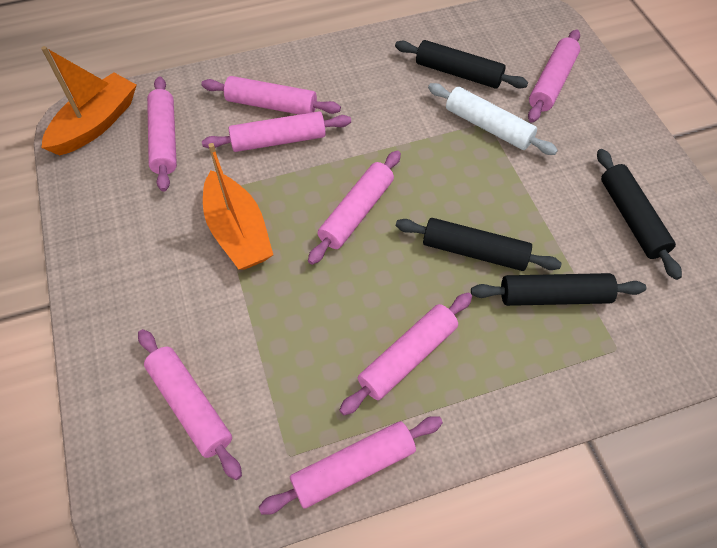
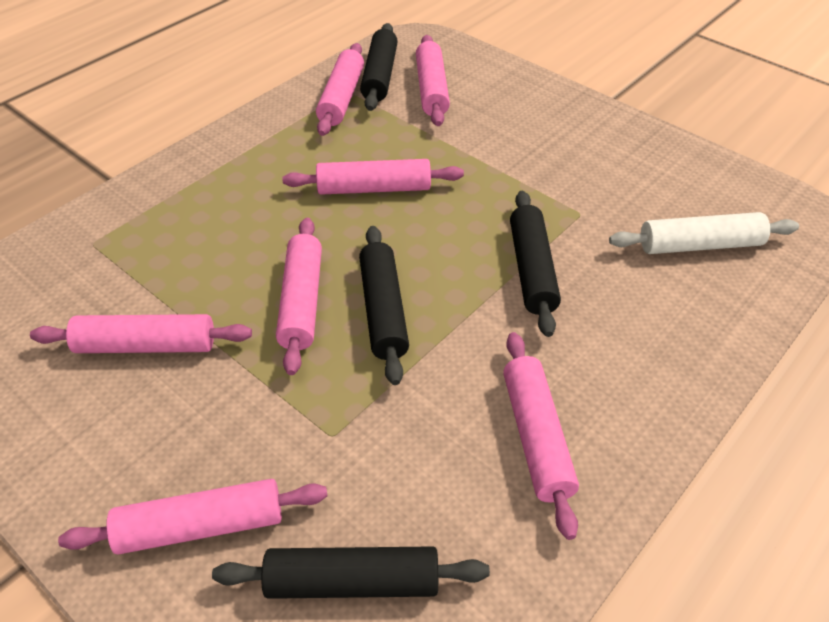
orange boat: [41,46,136,156] [203,143,273,270] = 2 -> none = 0
pink rolling pin: [138,329,242,480] [147,77,177,192] [201,76,341,115] [202,111,351,152] [259,416,443,515] [308,150,401,265] [339,293,472,415] [528,29,580,122] = 8 -> [30,314,252,353] [58,479,328,555] [276,218,322,375] [282,159,464,195] [316,43,364,136] [416,35,450,126] [503,332,579,540] = 7

